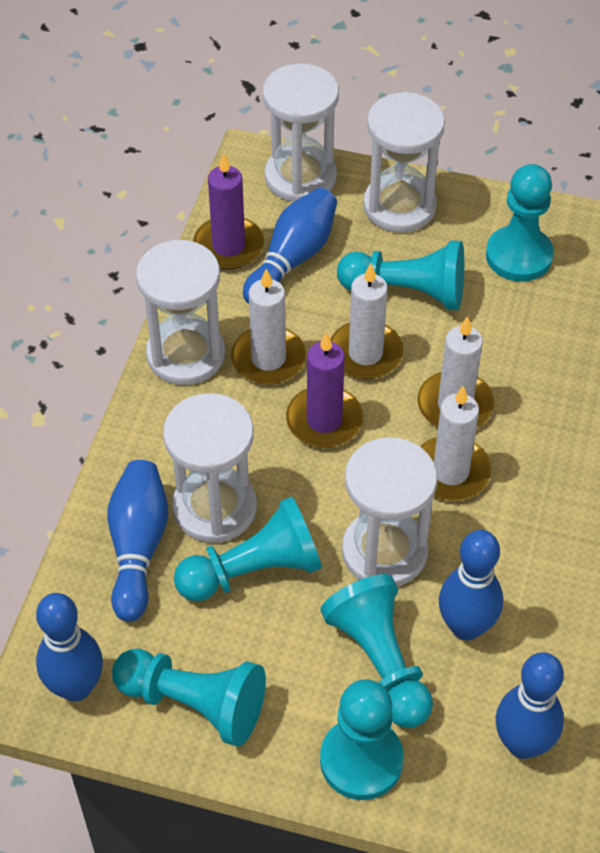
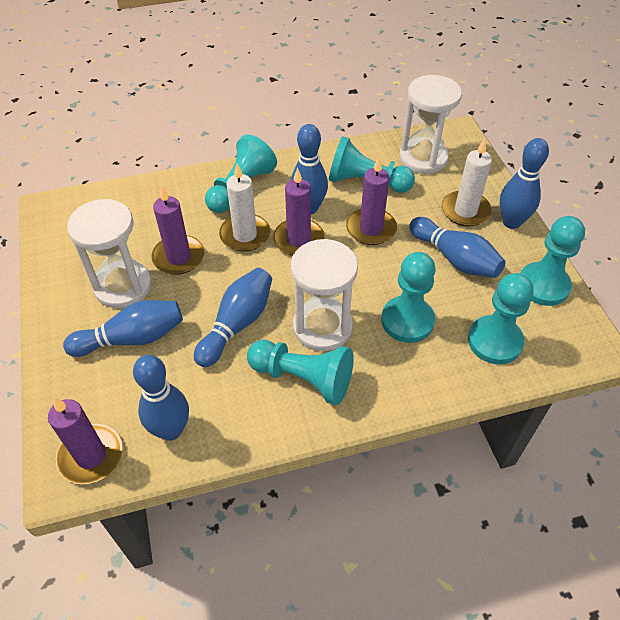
blue bowling pin: [36,593,103,701] [107,460,169,622] [243,188,337,304] [439,530,503,640] [496,652,564,759] = 5 -> [63,300,183,357] [133,355,189,441] [194,268,272,367] [291,124,328,214] [409,217,505,278] [500,138,549,229] = 6
purple candle: [193,153,264,269] [286,332,363,448] = 2 -> [48,397,123,484] [151,186,204,275] [273,168,324,256] [346,157,397,245] = 4
white candle: [231,269,306,385] [331,263,404,379] [418,316,494,427] [420,386,491,501] = 4 -> [219,163,270,251] [442,139,492,227] = 2
white hourglass: [136,240,225,385] [163,393,257,543] [263,64,339,202] [342,437,437,587] [363,92,445,233] = 5 -> [67,199,152,308] [291,239,358,351] [399,75,462,174] = 3

